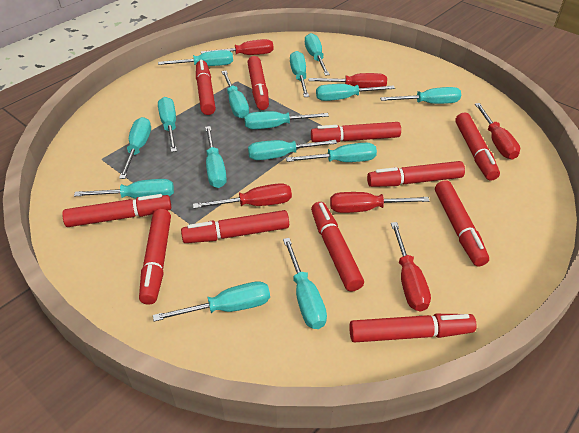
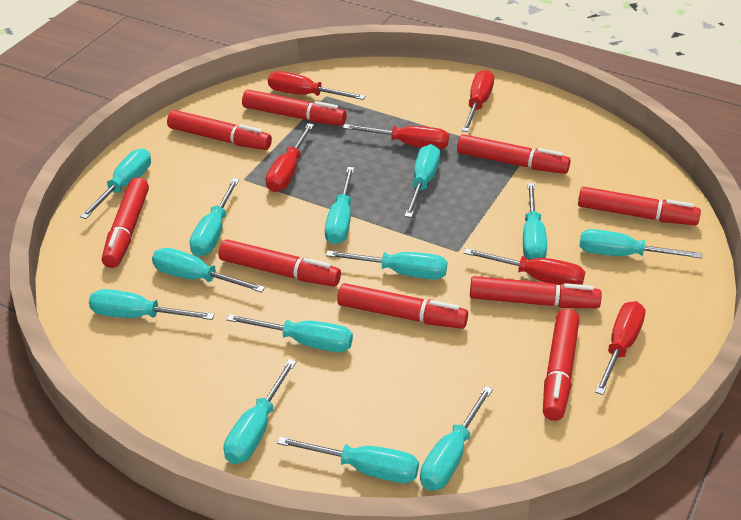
red marker: [62,194,171,227] [139,209,171,305] [181,210,289,243] [196,60,216,115] [247,56,269,110] [311,122,401,143] [311,202,364,292] [349,314,477,343] [367,161,465,187] [435,180,489,266] [455,112,500,181] = 11 -> [102,178,149,268] [167,110,272,150] [219,239,341,287] [242,90,347,126] [337,283,468,329] [457,134,571,174] [470,276,602,308] [543,309,579,421] [578,187,701,225] = 9
turquoise screwdriver: [74,179,174,199] [119,117,151,179] [153,281,270,322] [158,50,233,66] [158,97,177,152] [205,126,227,188] [222,71,249,118] [244,111,329,129] [248,140,337,160] [283,238,327,329] [286,143,377,162] [290,51,309,97] [305,33,330,76] [316,84,395,101] [380,87,461,104] = 15 -> [80,149,151,219] [89,289,214,320] [152,248,265,293] [190,178,239,257] [224,359,296,464] [226,314,353,352] [277,436,419,483] [325,167,354,245] [326,251,447,279] [405,144,440,218] [420,386,493,491] [523,183,547,259] [579,229,702,259] = 13

